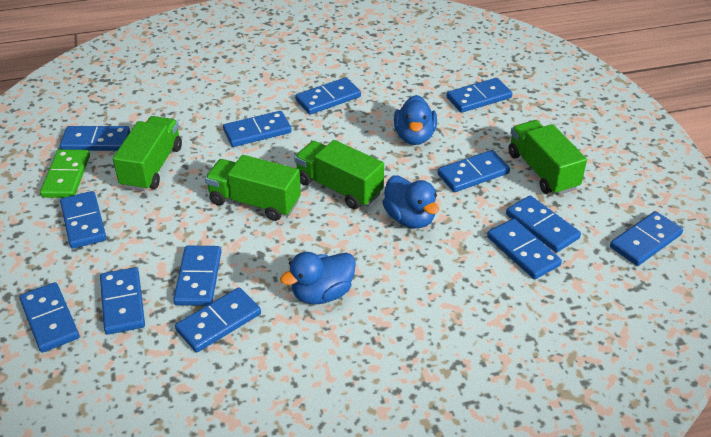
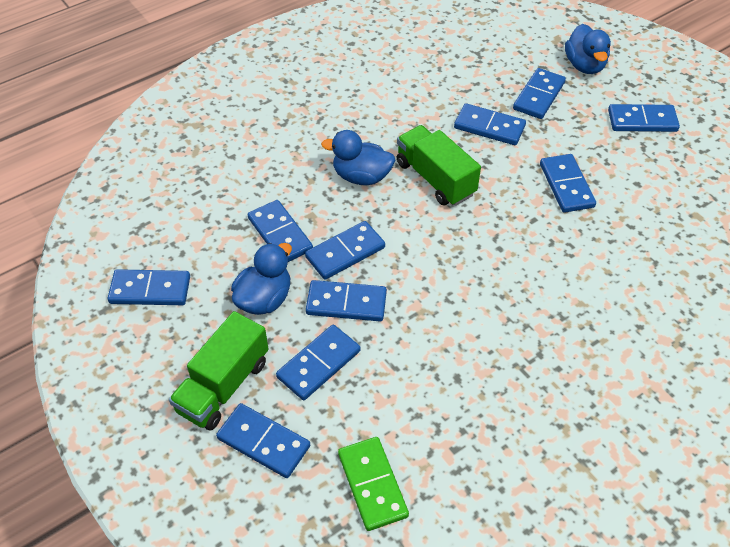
blue domino: [19,282,79,353] [60,126,130,151] [60,191,107,249] [100,267,145,335] [173,246,221,306] [175,288,261,352] [223,111,292,147] [295,77,361,115] [437,150,510,192] [447,78,512,113] [487,219,562,279] [506,196,581,252] [610,211,683,266] = 13 -> [108,269,190,305] [216,403,310,478] [248,200,313,262] [276,325,360,400] [305,221,385,280] [306,280,387,321] [454,103,526,145] [513,68,566,119] [540,154,596,213] [608,104,680,132] = 10
green truck: [113,116,182,191] [205,155,301,221] [294,140,384,209] [508,120,587,195] = 4 -> [169,311,269,430] [397,125,481,206] = 2

